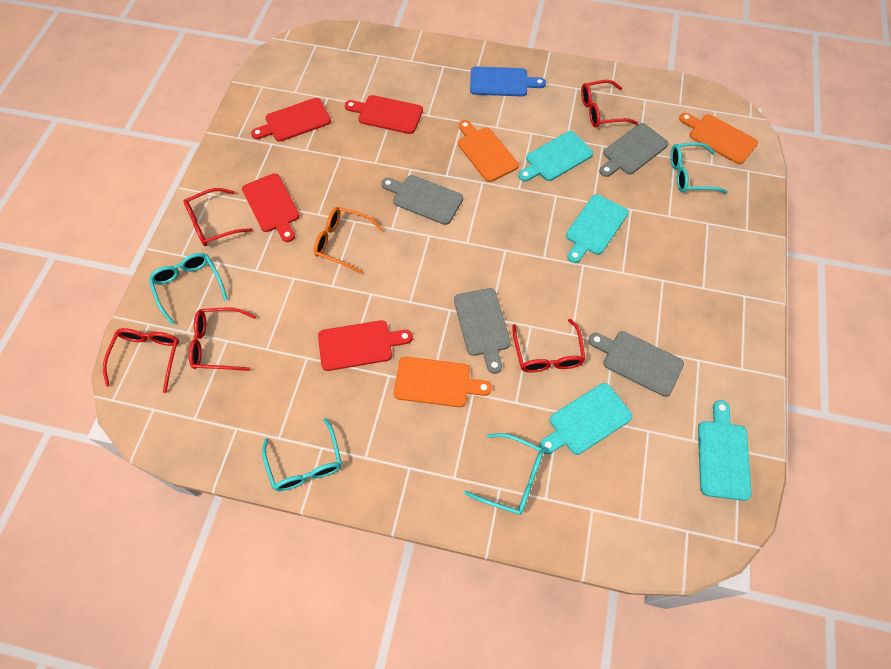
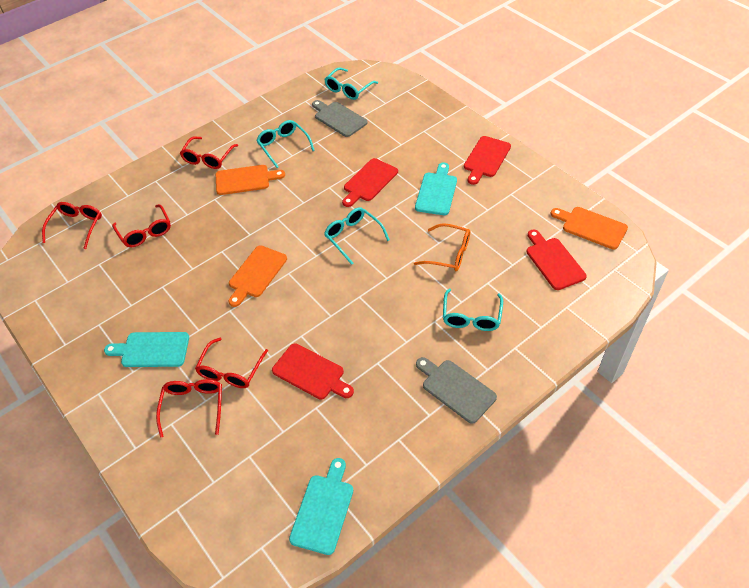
blue cutting board: [470,67,546,96] = 1 -> none = 0
grey cutting board: [381,175,463,225] [454,288,511,374] [588,331,684,397] [599,123,669,177] = 4 -> [312,100,368,137] [416,357,497,424] = 2
turquoise cutting board: [518,131,593,182] [539,383,633,455] [566,194,629,263] [698,400,751,501] = 4 -> [104,332,189,367] [289,458,353,555] [415,163,457,215] = 3

